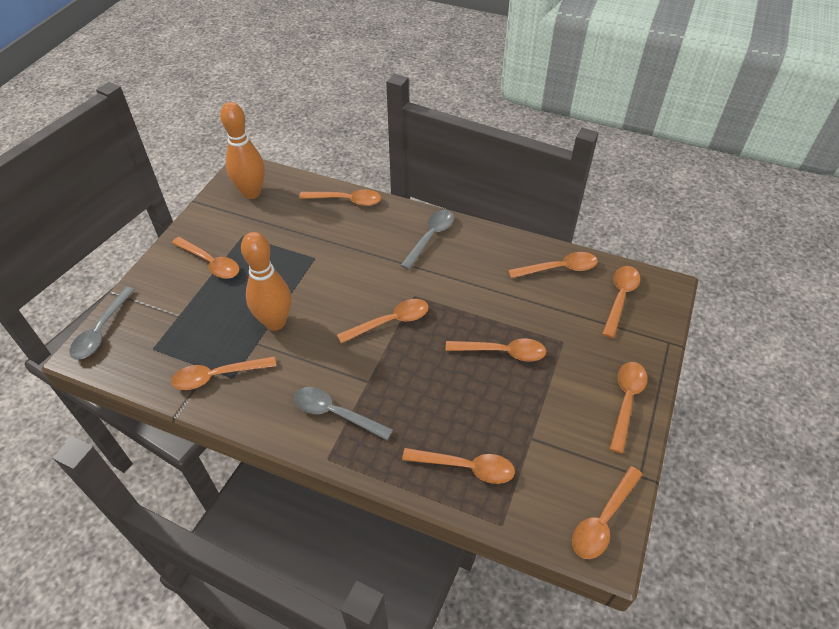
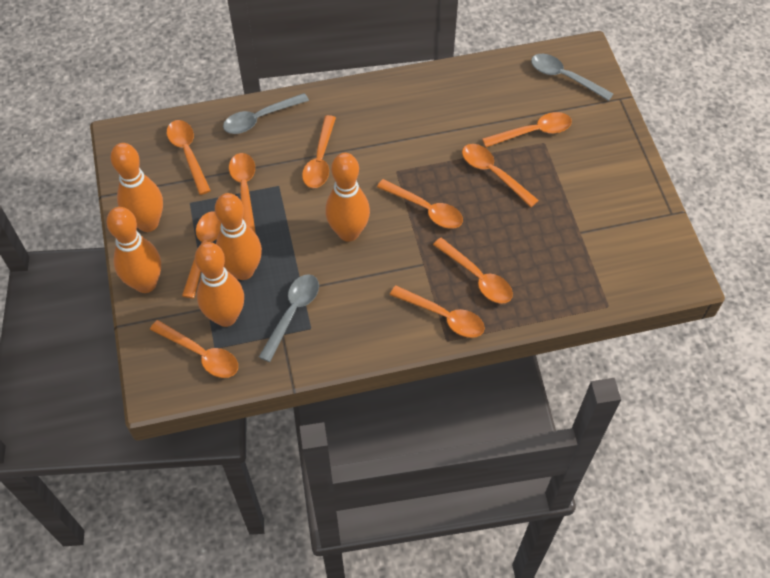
orange bowling pin: [220,102,265,199] [241,232,291,331] = 2 -> [106,207,161,293] [110,143,163,232] [195,242,244,327] [215,193,262,280] [325,153,370,242] = 5

